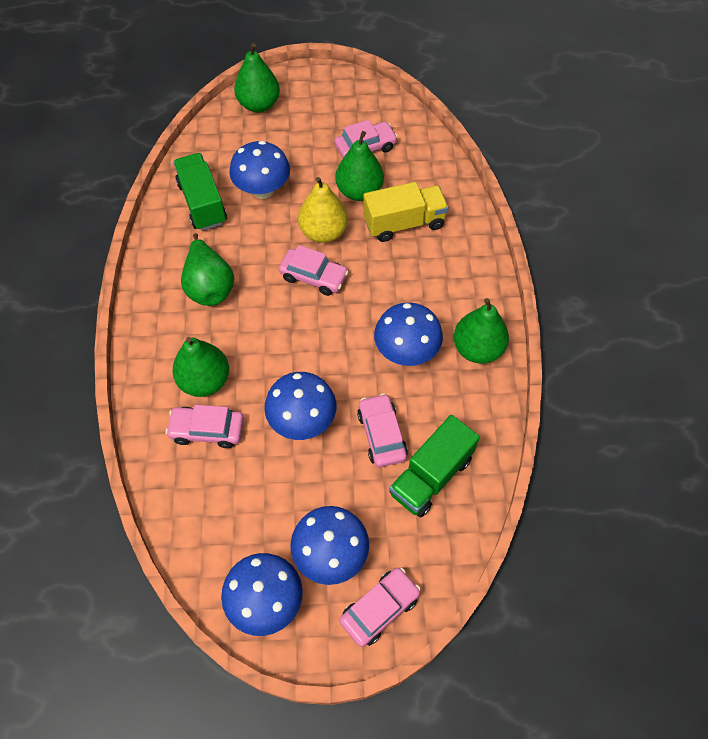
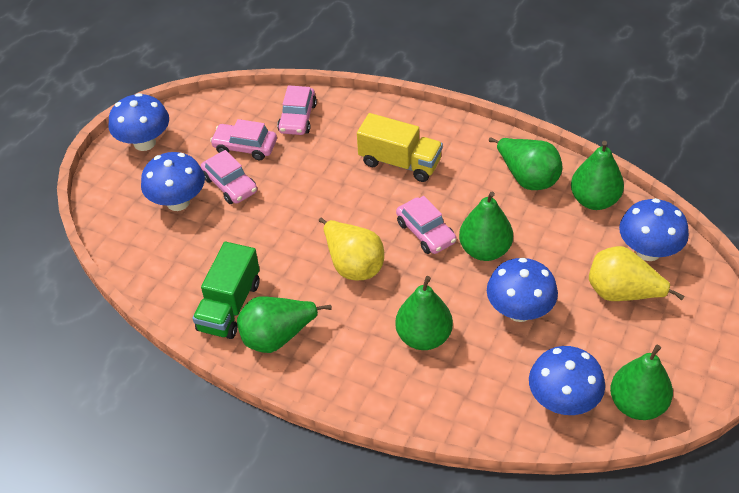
green pear: [172,337,229,397] [181,233,234,306] [234,43,280,112] [335,131,384,201] [454,298,509,364] = 5 -> [237,296,332,353] [395,276,453,350] [459,192,513,261] [489,137,562,190] [571,141,624,210] [610,345,673,420] = 6
green truck: [173,153,227,231] [389,415,480,518] = 2 -> [192,242,260,339] = 1
pink car: [166,405,244,448] [279,245,349,296] [335,120,398,158] [340,568,421,647] [357,393,408,467] = 5 -> [201,150,257,204] [210,119,277,160] [277,85,317,135] [396,196,456,254] = 4
yellow pear: [298,177,348,243] = 1 -> [319,218,384,281] [589,246,684,301] = 2

